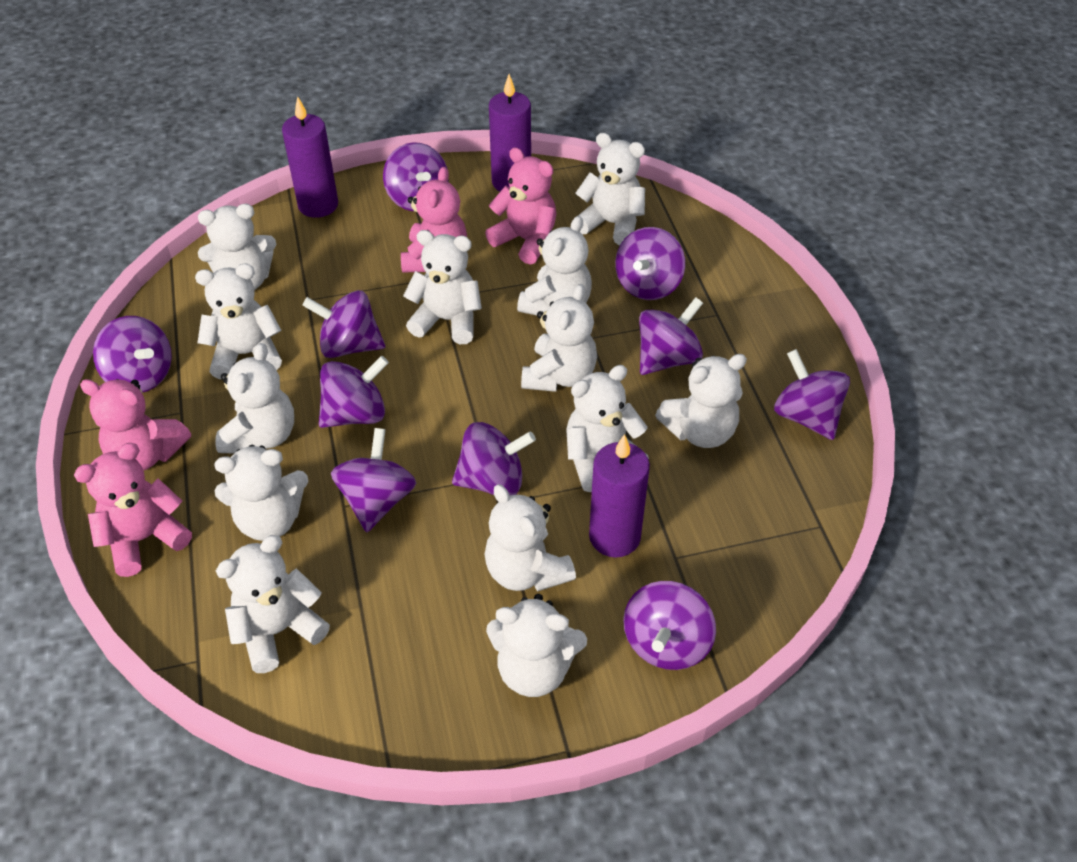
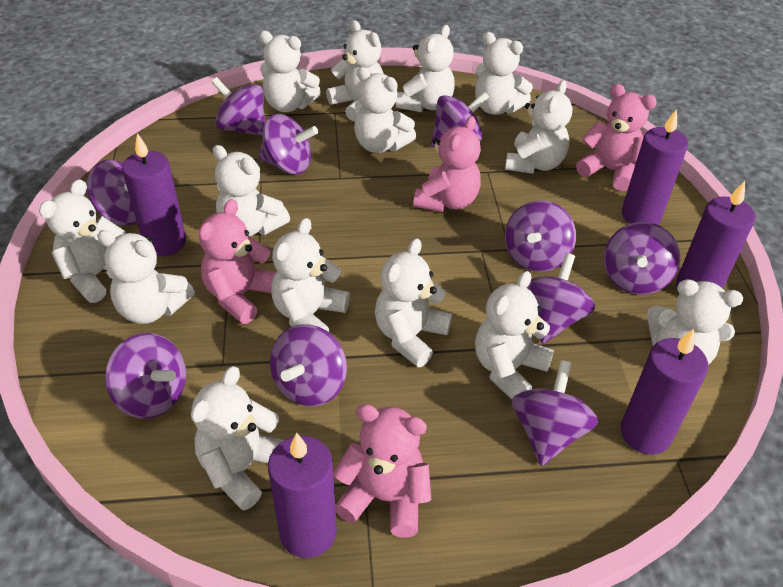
purple candle: [282,96,338,218] [489,74,531,191] [589,434,650,557] = 3 -> [122,133,186,256] [268,433,337,558] [620,329,708,455] [622,109,688,225] [676,181,755,289] = 5
white teddy bear: [195,264,282,379] [198,204,276,290] [214,445,309,541] [215,343,294,454] [216,535,330,673] [403,230,482,344] [485,484,576,591] [486,594,587,697] [517,216,592,315] [521,284,597,392] [566,365,649,492] [575,133,645,246] [655,354,747,448] = 13 -> [39,179,126,303] [97,230,195,324] [191,366,284,511] [213,145,290,236] [259,31,321,112] [271,218,350,332] [326,20,384,121] [354,67,416,153] [375,239,452,367] [396,25,455,112] [475,32,533,115] [475,271,554,399] [505,80,572,174] [647,279,743,365] = 14

